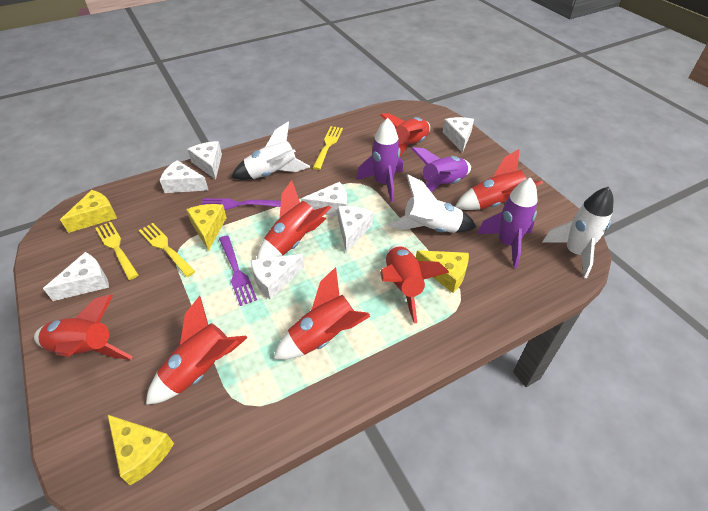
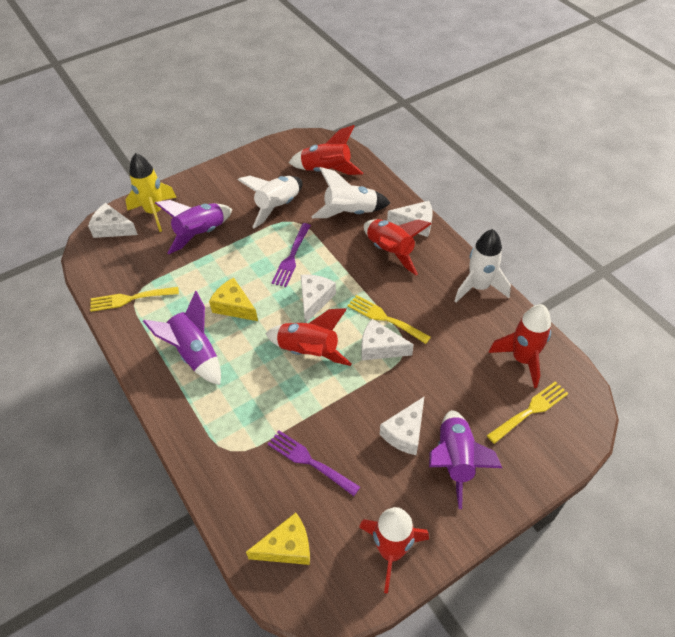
red rocket: [34,295,133,360] [146,296,248,405] [257,180,331,259] [273,267,371,360] [380,114,430,157] [380,245,449,323] [455,149,543,210] = 7 -> [266,308,352,366] [289,125,363,175] [359,507,429,594] [364,219,431,275] [488,304,551,388] = 5
white cheese: [43,252,109,301] [160,160,208,193] [187,141,222,180] [251,254,304,300] [301,182,347,216] [338,206,373,253] [443,117,474,153] = 7 -> [88,203,138,238] [301,275,336,323] [361,319,414,361] [380,397,424,455] [387,201,433,237] = 5
yellow cheese: [60,190,117,233] [107,414,174,485] [186,204,227,251] [416,250,469,293] = 4 -> [209,278,258,321] [246,513,310,565] = 2
yellow rocket: none = 0 -> [125,153,177,232] = 1

